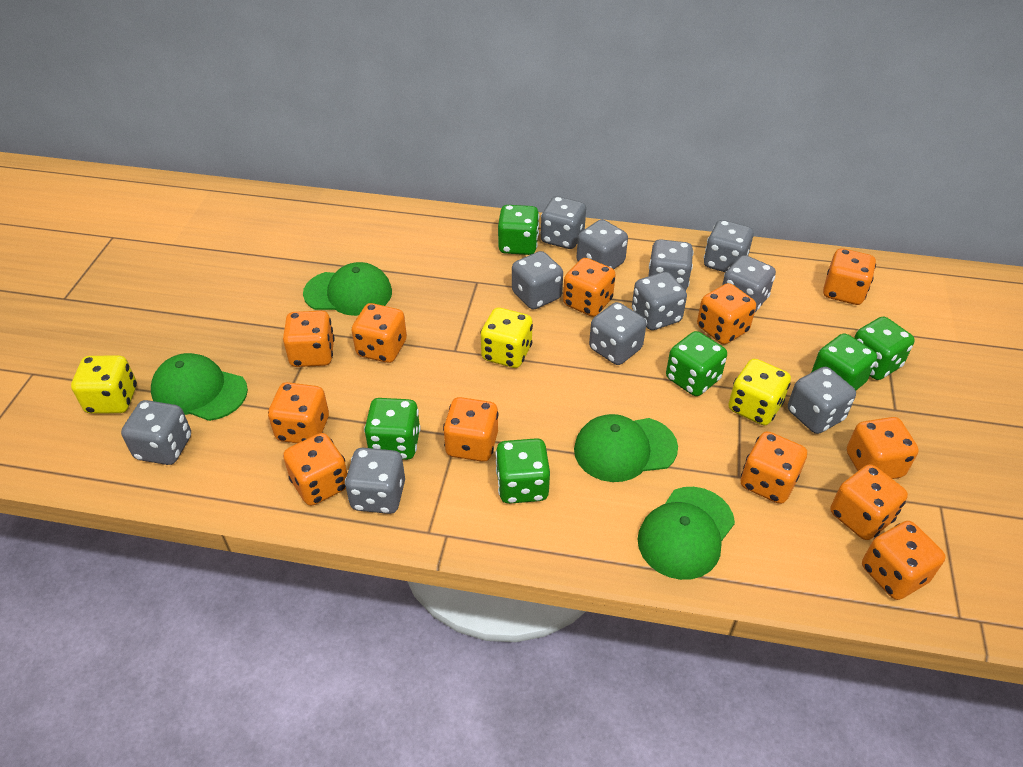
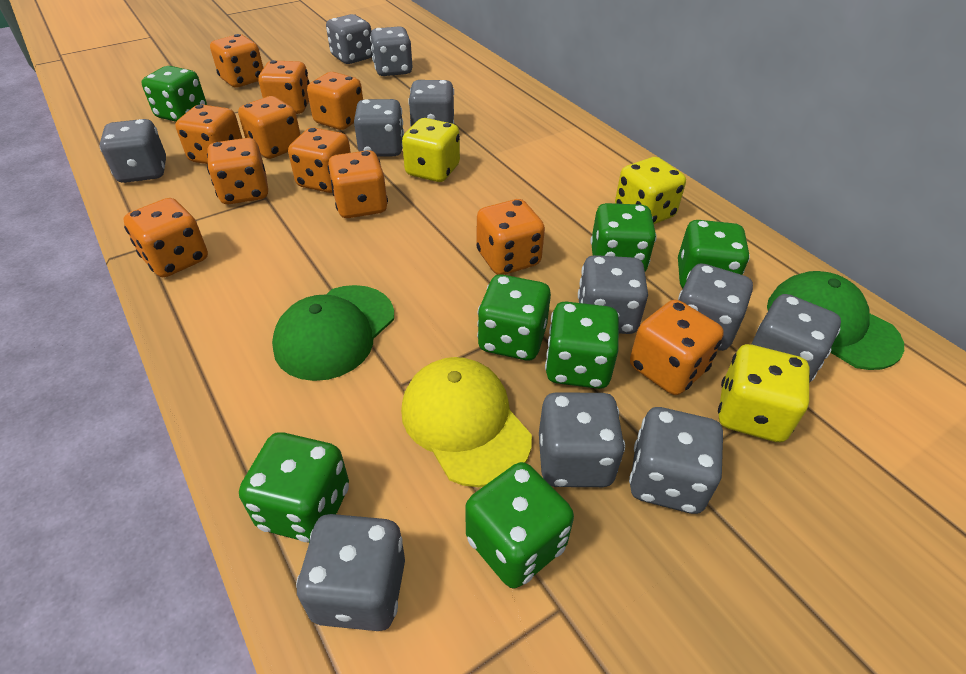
green cap: [151,353,248,421] [303,262,392,316] [574,414,678,482] [638,487,735,580] = 4 -> [272,285,394,381] [767,271,904,370] = 2
green dice: [364,398,421,460] [496,438,550,504] [498,205,539,255] [666,331,727,396] [811,333,877,390] [854,317,915,380] = 6 -> [141,66,207,122] [239,432,349,543] [465,462,574,588] [477,274,551,360] [545,302,619,389] [590,203,657,272] [678,220,750,288] = 7
orange dice: [268,382,329,443] [283,311,335,367] [283,433,348,506] [352,303,407,363] [443,397,499,462] [563,258,616,317] [697,283,756,344] [741,431,807,504] [823,248,876,305] [830,464,908,540] [847,417,919,479] [862,521,946,600] = 12 -> [123,198,208,277] [175,104,242,164] [207,138,268,204] [210,34,263,87] [238,96,301,159] [258,60,310,114] [288,127,351,193] [307,72,363,130] [328,150,388,218] [476,199,545,275] [630,300,724,395] = 11
yellow cap: none = 0 -> [401,357,532,487] = 1

